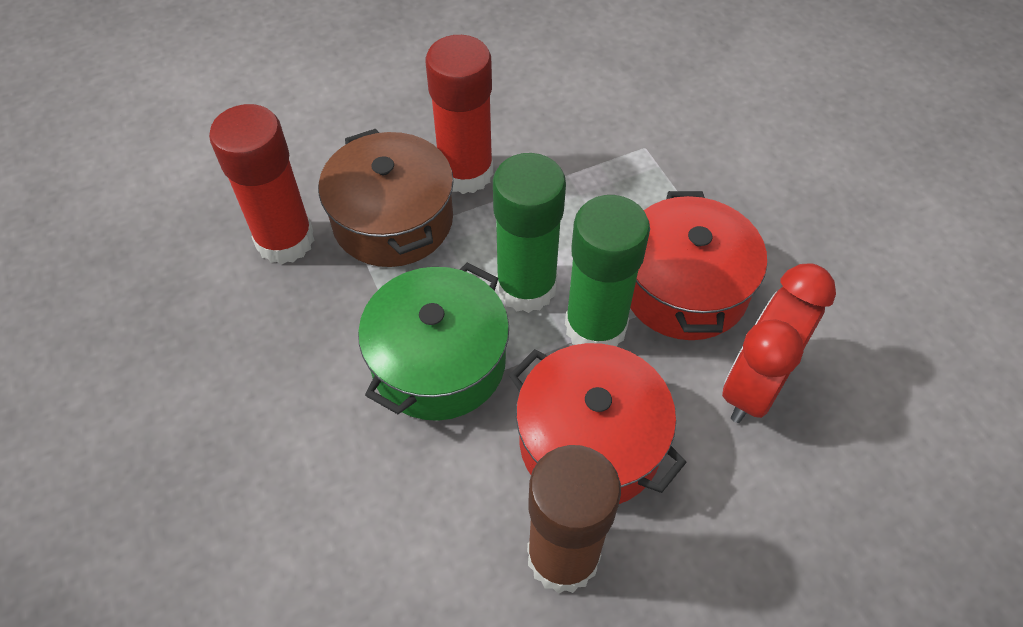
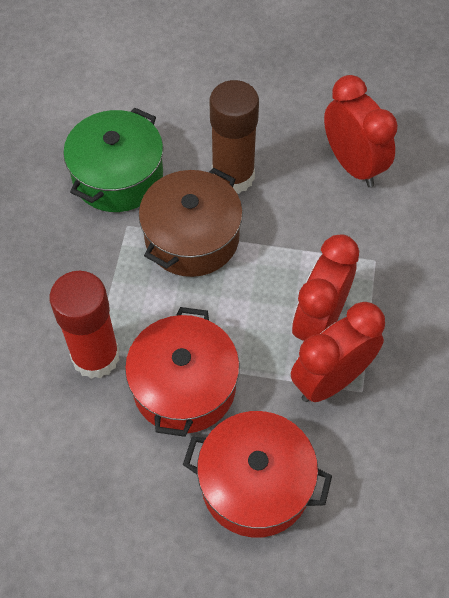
green glue stick: [493,153,566,313] [565,195,650,346] = 2 -> none = 0
red clock: [722,264,836,423] = 1 -> [291,302,385,402] [292,234,359,341] [324,75,398,187] = 3
red glue stick: [209,104,314,264] [426,35,493,194] = 2 -> [49,271,120,379] = 1

